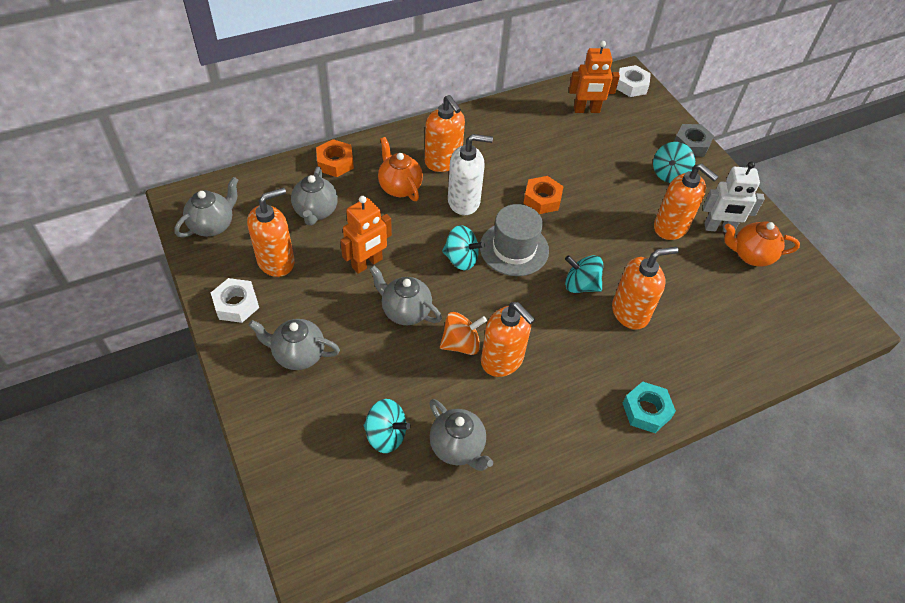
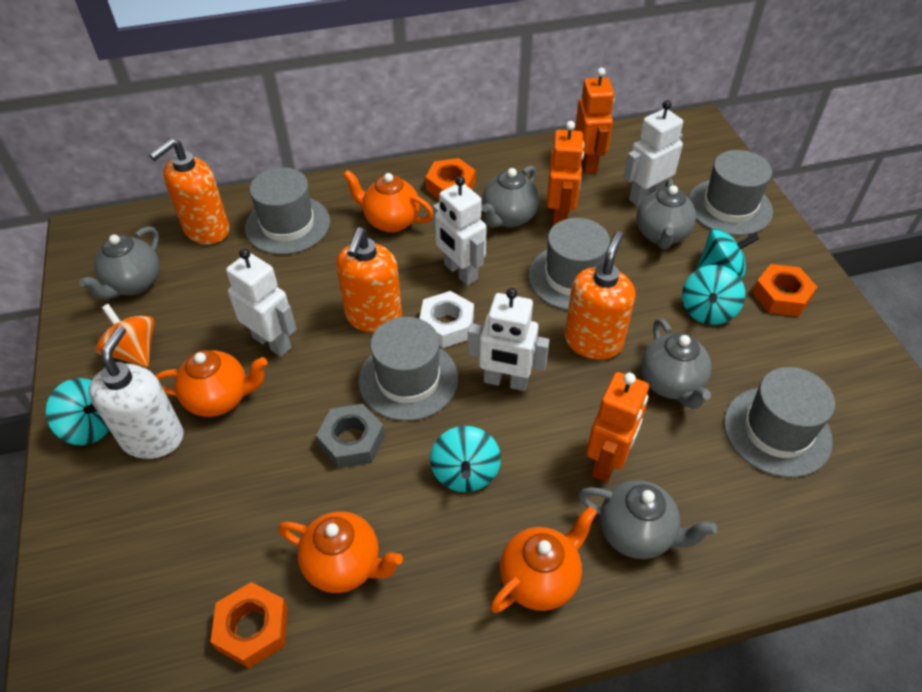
grey hat: [480,204,549,276] = 1 -> [245,167,330,255] [358,317,458,421] [528,218,610,310] [688,150,773,236] [724,367,835,477] = 5
orange nut: [316,139,354,177] [524,176,564,214] = 2 -> [210,582,288,668] [425,158,476,199] [752,264,817,317] = 3
orange robot: [340,196,392,274] [569,41,620,113] = 2 -> [547,121,584,227] [575,68,615,174] [586,372,649,482] = 3
orange soap dispenser: [247,187,294,277] [425,95,465,172] [481,302,535,377] [612,247,679,330] [654,164,719,240] = 5 -> [149,138,229,244] [336,227,402,333] [565,231,635,360] = 3
orange teapot: [378,137,423,201] [724,221,800,267] = 2 -> [155,350,267,417] [278,511,403,593] [343,170,433,233] [490,506,597,613] = 4
turquoise nut: [622,382,676,433] = 1 -> none = 0
white nut: [211,278,259,323] [616,65,651,97] = 2 -> [419,291,474,348] = 1
white robot: [703,161,765,232] = 1 -> [226,248,296,357] [433,176,487,286] [468,288,550,391] [624,100,683,207] = 4

